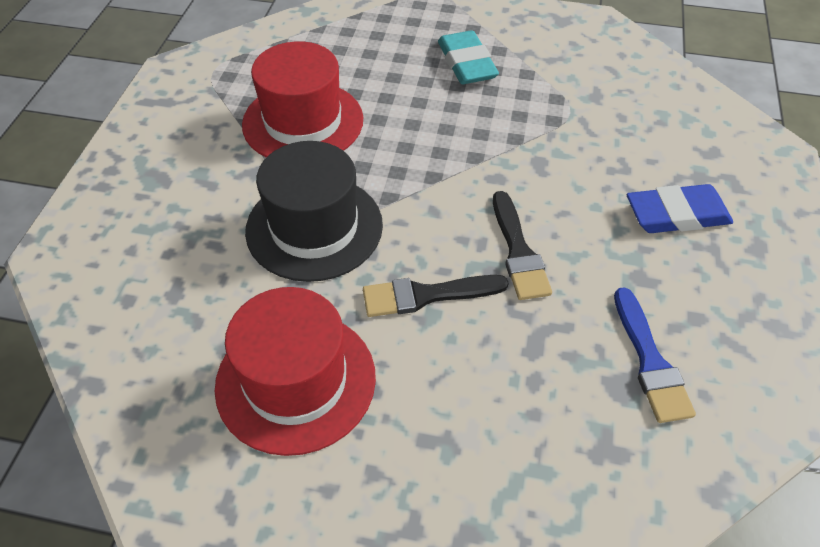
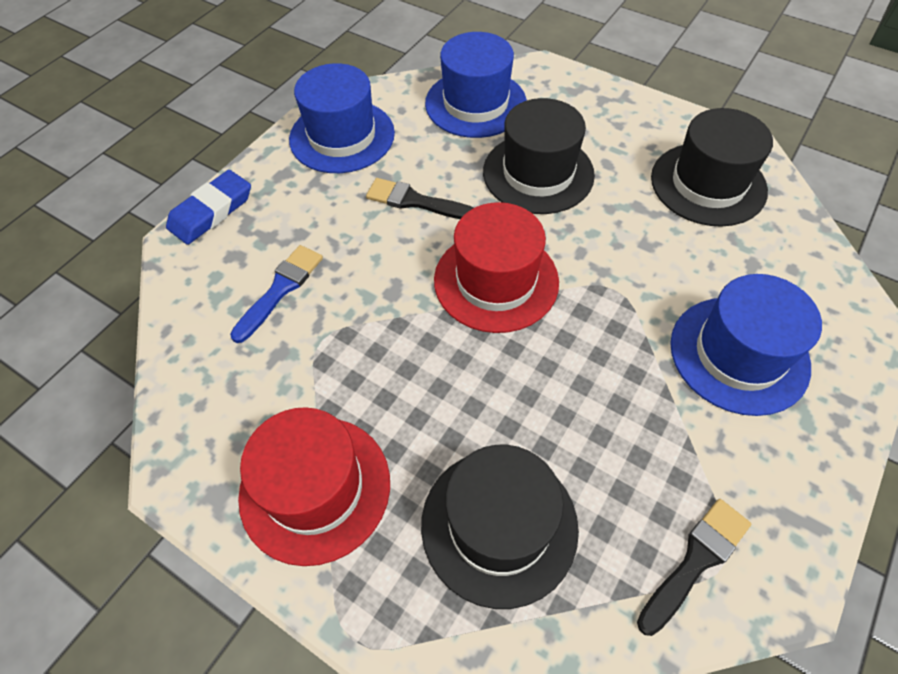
black hat: [245,141,383,282] = 1 -> [421,445,579,609] [483,98,595,214] [651,108,773,227] = 3
blue hat: none = 0 -> [289,63,395,173] [425,32,527,138] [670,274,822,416] = 3
turquoise eraser: [438,30,499,84] = 1 -> none = 0

